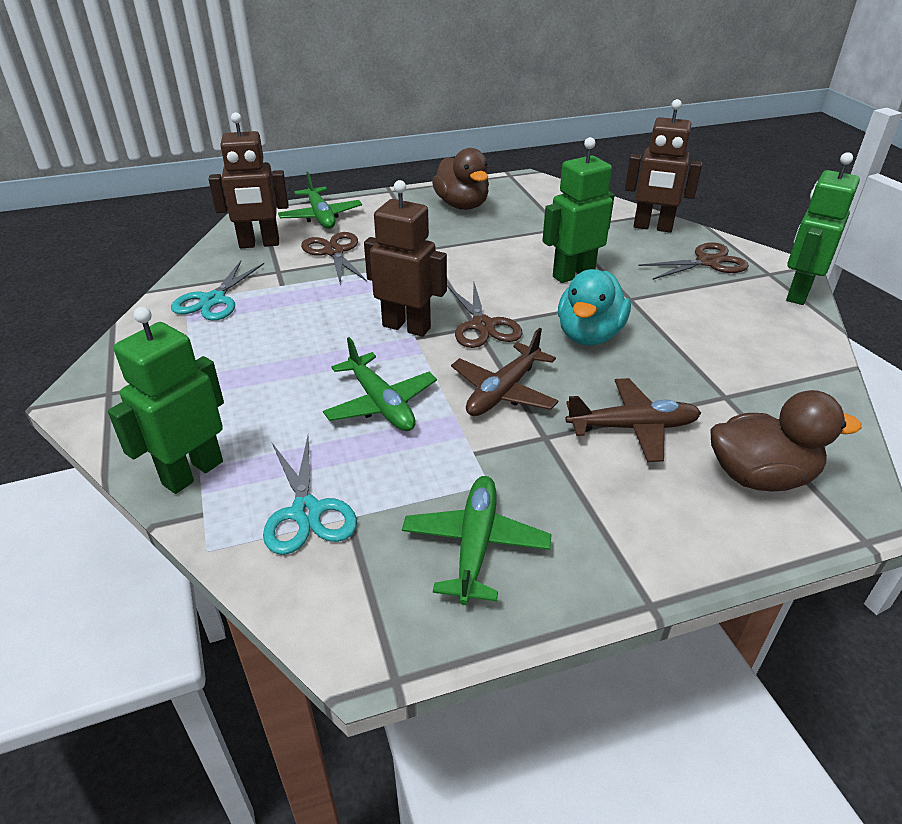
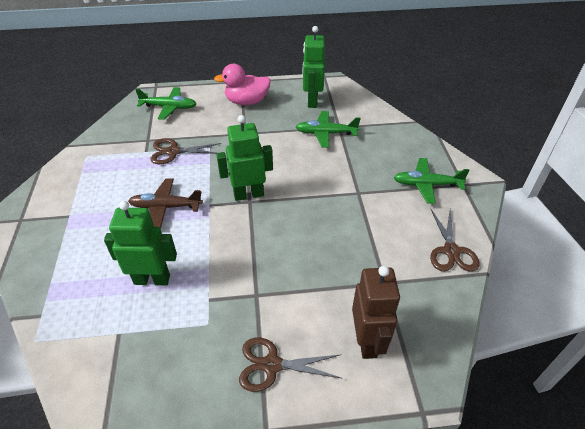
brown duck: [432,148,489,210] [710,390,862,492] = 2 -> none = 0
brown plane: [451,328,558,416] [566,378,701,462] = 2 -> [128,179,203,228] = 1
brown robot: [209,112,289,248] [364,180,447,337] [625,99,702,233] = 3 -> [352,266,400,359] = 1
pink duck: none = 0 -> [214,64,271,105] = 1
turquoise duck: [558,269,631,346] = 1 -> none = 0
turquoise scissors: [171,261,264,321] [263,436,357,555] = 2 -> none = 0

